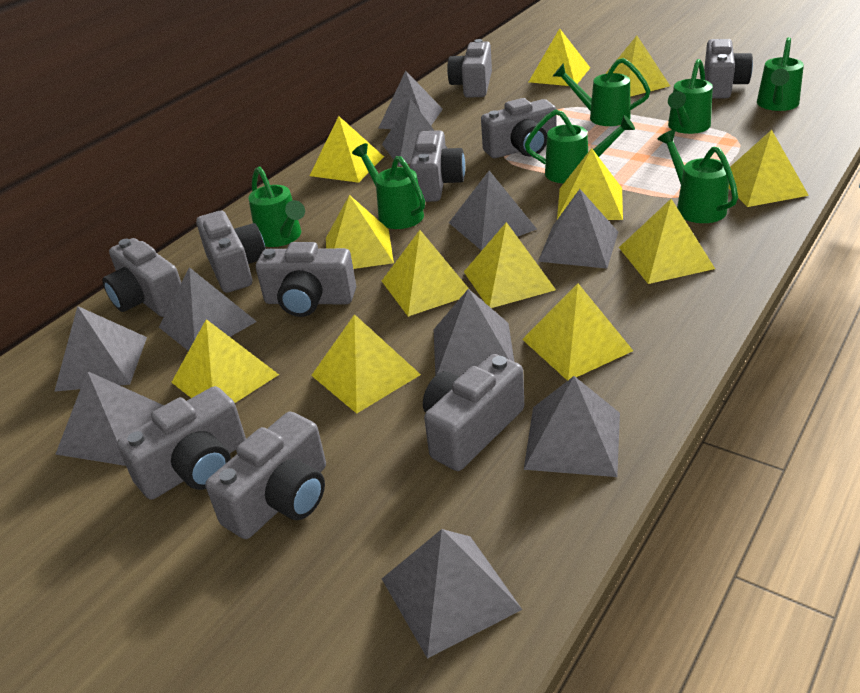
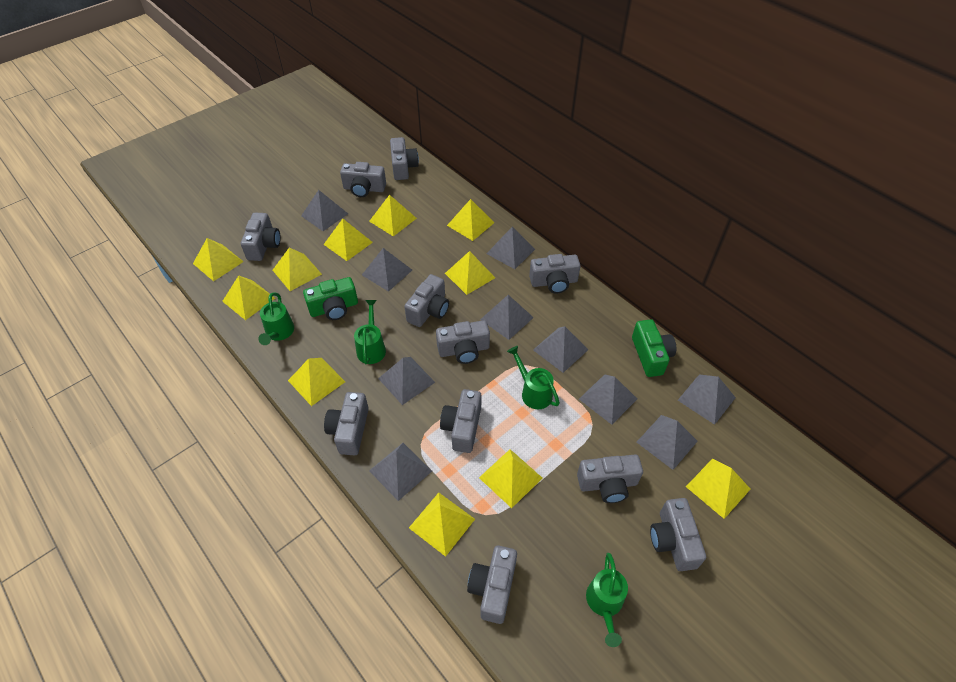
green camera: none = 0 -> [303,277,358,320] [632,319,676,377] = 2
green watering can: [248,166,305,247] [352,143,425,229] [525,110,635,183] [553,58,650,126] [657,130,738,223] [668,59,713,134] [757,37,804,111] = 7 -> [258,292,294,345] [354,300,386,364] [507,346,560,409] [586,553,628,647] = 4
grey camera: [102,238,181,317] [117,386,246,500] [196,211,265,293] [205,412,326,539] [256,242,356,317] [409,130,465,202] [423,354,524,471] [447,39,492,98] [481,98,557,158] [704,39,753,98] = 10 -> [241,212,281,261] [324,392,369,456] [340,162,386,197] [390,137,419,180] [404,274,449,327] [436,320,490,364] [440,389,481,453] [467,545,517,624] [529,254,581,294] [577,455,643,503] [650,498,706,571] = 11
yellow pyramid: [171,319,279,403] [309,116,384,183] [311,314,421,414] [326,195,394,269] [382,230,470,317] [464,222,556,308] [522,283,633,381] [529,28,590,86] [557,148,623,220] [605,36,670,97] [619,199,715,284] [729,130,809,207] = 12 -> [193,238,244,281] [222,275,275,320] [273,248,322,291] [288,358,345,406] [323,219,373,261] [369,195,417,236] [409,493,475,557] [445,251,495,295] [447,199,494,241] [479,449,542,508] [686,458,750,519] = 11

